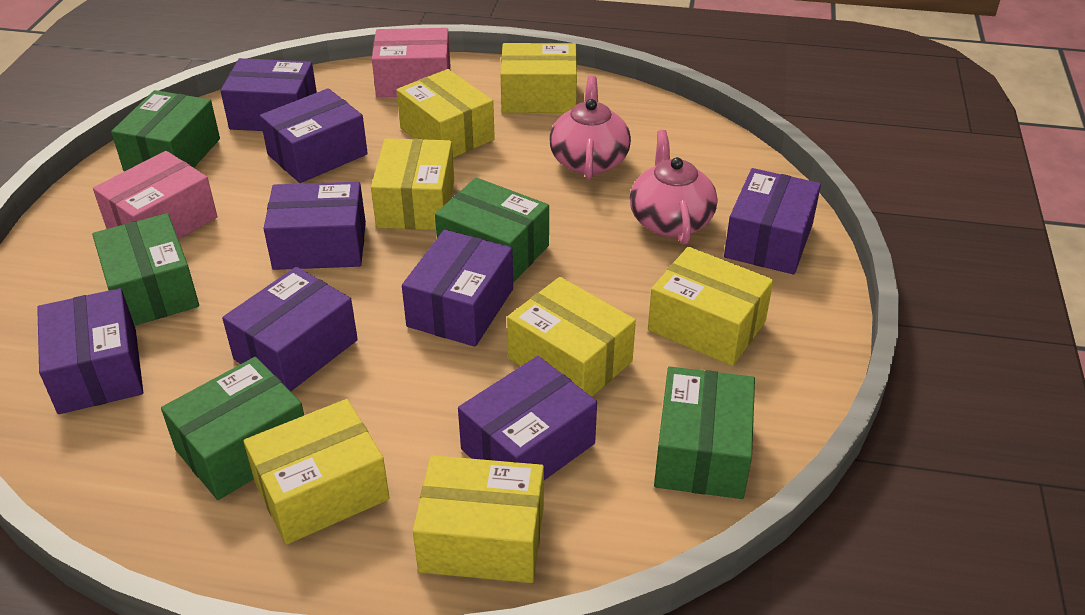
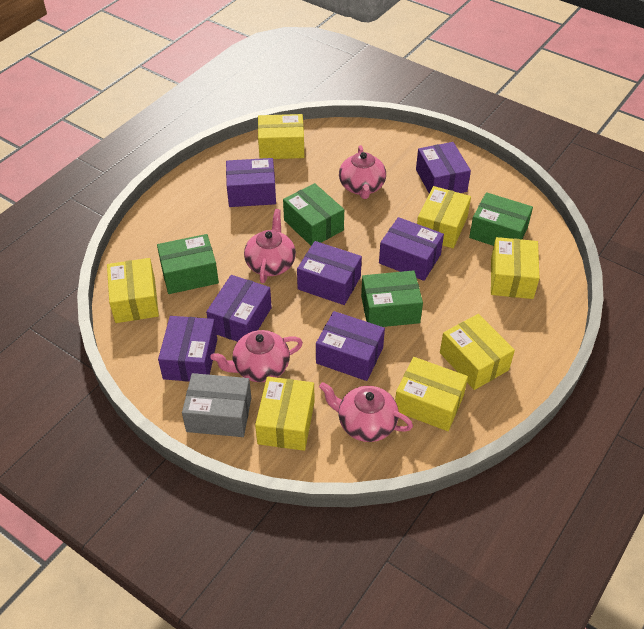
green box: [92,213,199,326] [111,90,220,171] [161,357,304,500] [435,178,549,282] [654,367,755,499] = 5 -> [157,234,219,294] [283,183,344,246] [361,270,423,327] [469,192,533,246] = 4
grey box: none = 0 -> [182,373,251,437] = 1
pink box: [93,151,217,239] [372,28,450,97] = 2 -> none = 0
pink teapot: [549,76,631,180] [630,130,717,245] = 2 -> [210,330,303,382] [244,209,296,283] [319,382,413,442] [339,145,386,199] = 4
purple box: [37,288,143,414] [221,58,317,131] [222,267,358,392] [260,88,368,183] [263,182,366,270] [402,230,513,347] [458,356,597,480] [724,168,821,274] = 8 -> [158,316,217,382] [206,275,272,342] [226,158,276,207] [297,241,362,305] [316,311,385,381] [379,217,444,281] [416,142,471,193] = 7

